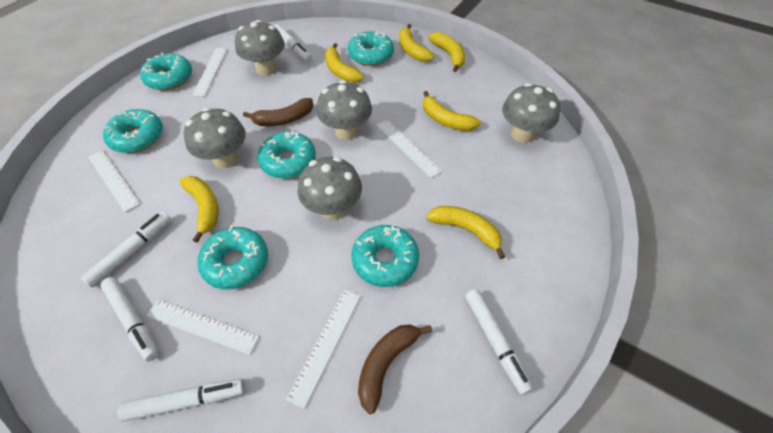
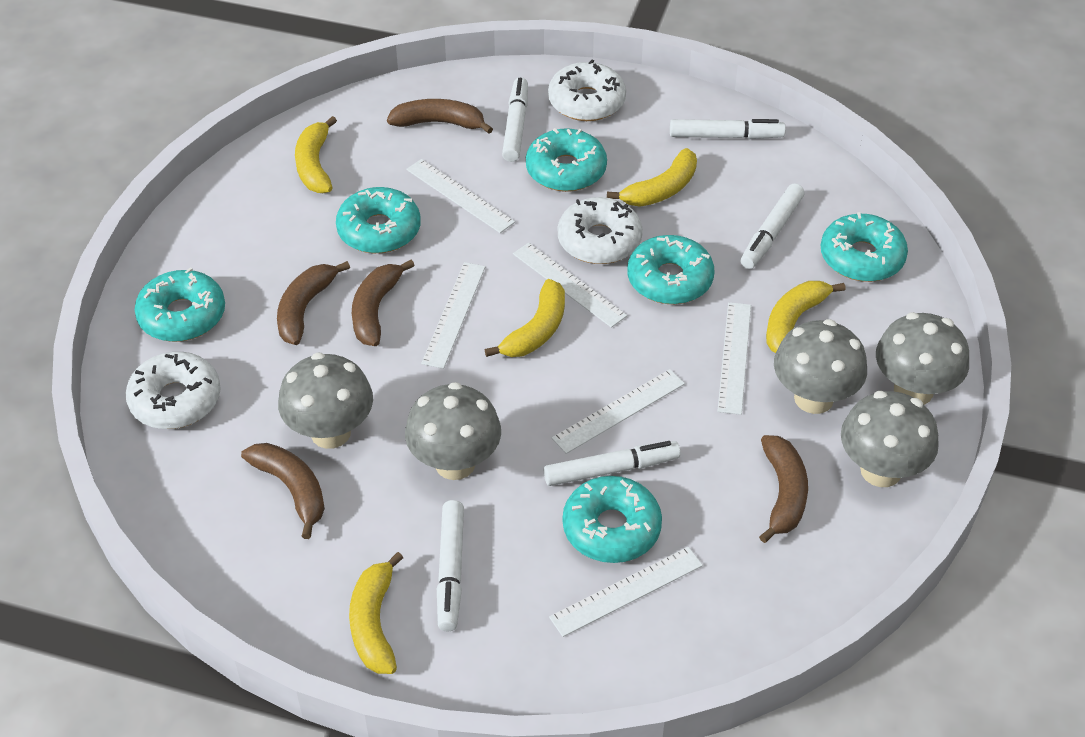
brown banana: [243,98,313,126] [358,324,432,414] = 2 -> [241,443,325,539] [277,261,350,345] [352,260,415,346] [387,99,493,134] [759,435,808,543] = 5
white donut: none = 0 -> [126,352,221,429] [548,59,626,121] [558,197,643,264] = 3
white ruler: [88,150,140,212] [146,300,259,355] [192,48,228,97] [286,289,361,409] [376,119,442,178] = 5 -> [406,159,515,233] [421,262,485,369] [513,243,627,328] [549,547,703,637] [552,369,685,454] [717,302,751,415] = 6
yellow banana: [180,176,219,243] [325,43,364,82] [399,24,434,62] [423,91,481,131] [426,206,506,259] [428,32,465,72] = 6 -> [295,116,337,193] [349,552,403,674] [485,279,565,357] [607,148,697,207] [766,281,846,353] = 5

